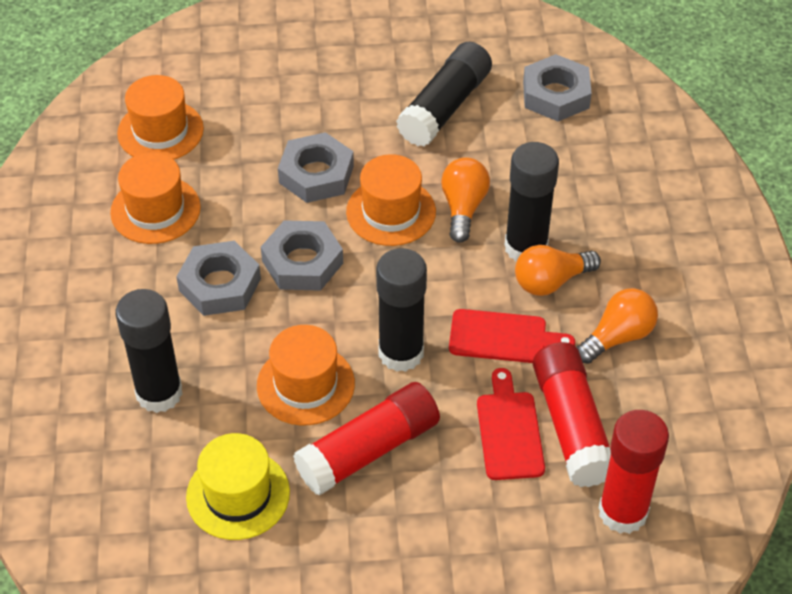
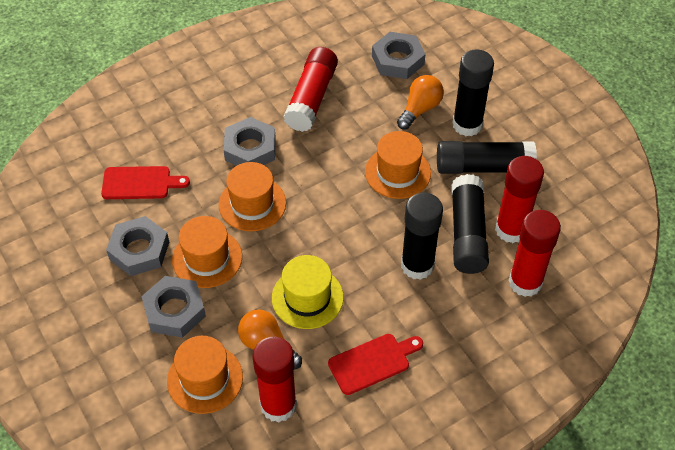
orange light bulb: [441,157,490,243] [515,245,601,296] [576,288,658,364] = 3 -> [238,310,302,370] [397,75,444,130] = 2
red glue stick: [293,382,440,496] [533,342,611,487] [599,410,669,534] = 3 -> [253,337,297,422] [283,47,338,132] [495,156,544,243] [509,210,561,297] = 4

